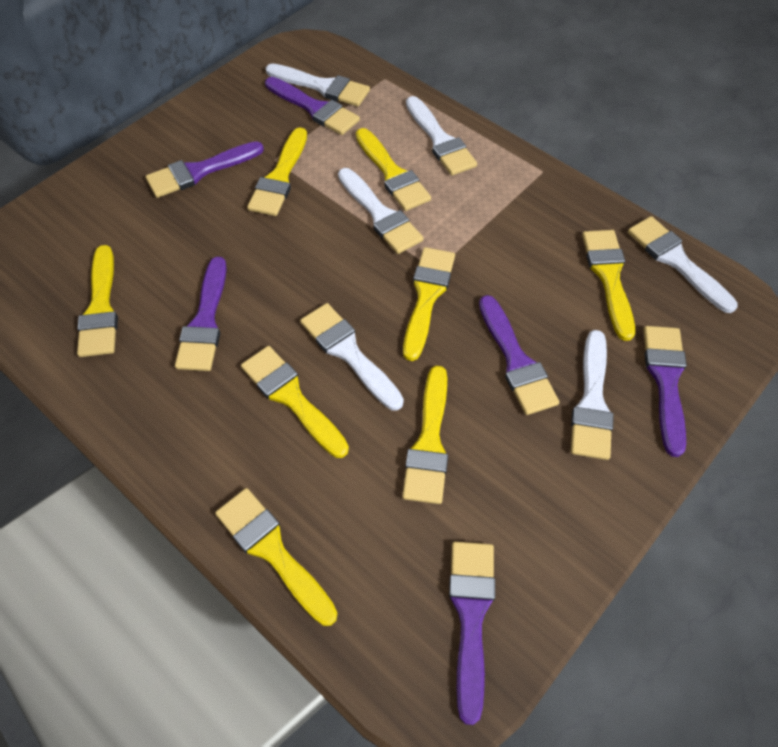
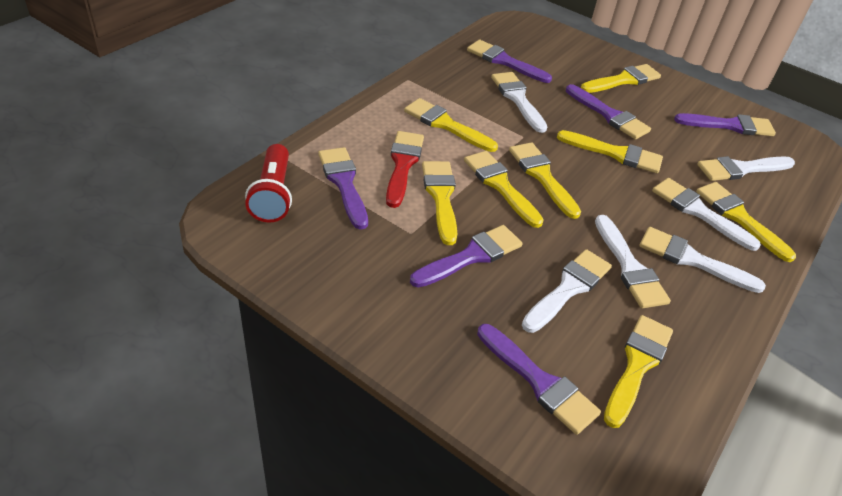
red brush: none = 0 -> [386,131,424,208] = 1
red flashlight: none = 0 -> [245,144,292,223] = 1

